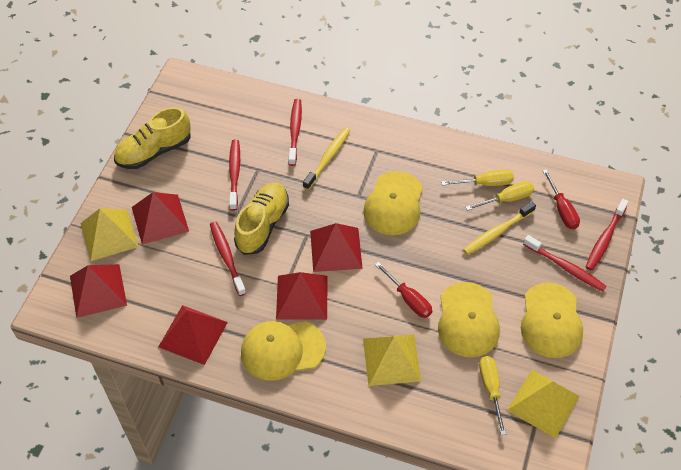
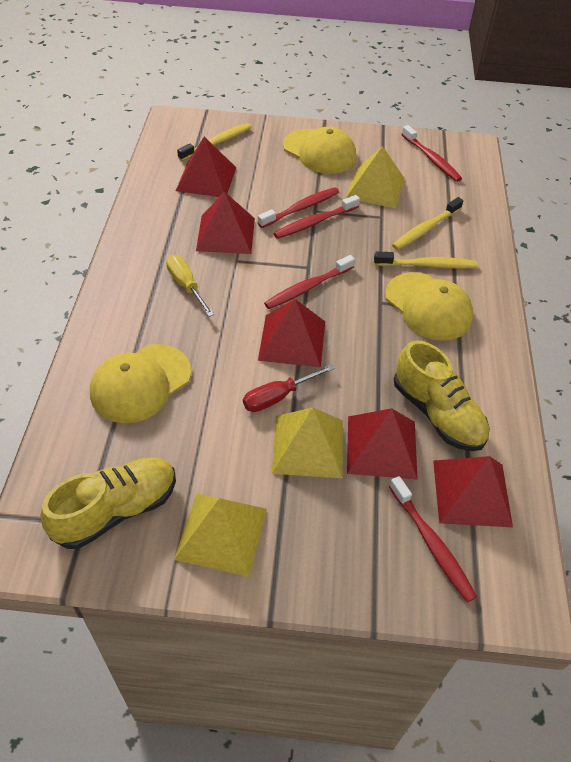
red screwdriver: [375,262,432,318] [543,169,580,229] = 2 -> [243,364,335,412] = 1
yellow cap: [241,321,326,381] [363,171,423,235] [438,282,500,357] [521,283,583,358] = 4 -> [90,344,191,423] [283,127,356,174] [385,272,473,341] = 3
yellow screwdriver: [441,169,514,186] [466,181,534,211] [479,356,506,435] = 3 -> [166,255,214,317] = 1
yellow toothbrush: [303,128,350,190] [463,202,536,255] = 2 -> [177,123,252,161] [374,252,478,269] [392,197,463,250] = 3

